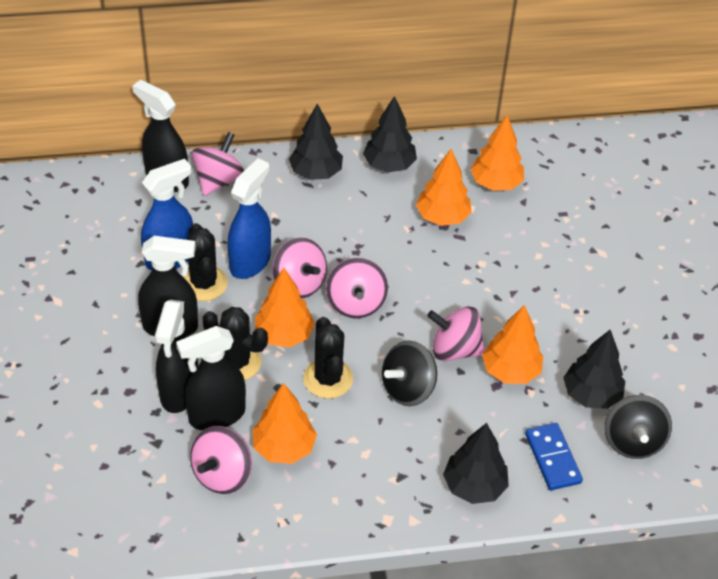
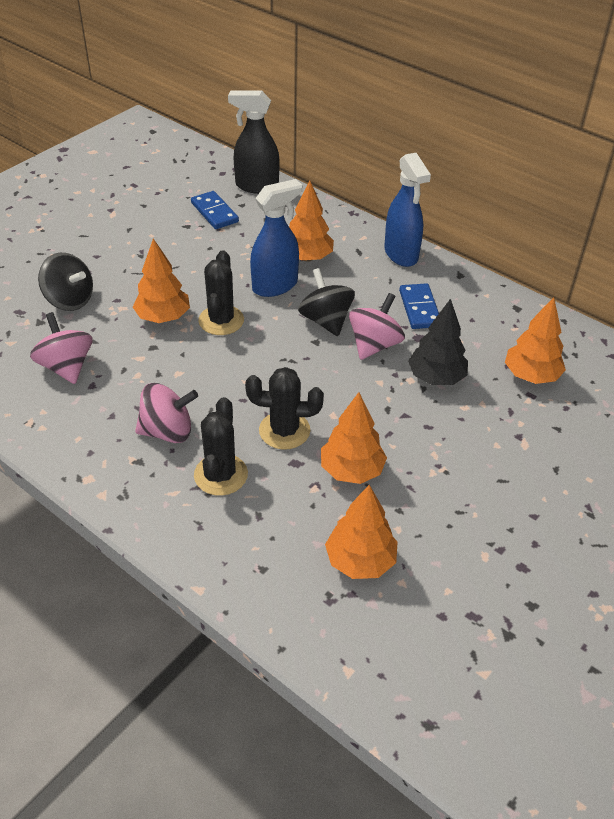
black spray bottle: [132,80,189,192] [138,236,198,337] [155,300,198,413] [176,326,246,430] = 4 -> [228,90,280,194] = 1
black tree: [289,104,343,180] [363,96,417,172] [443,423,509,504] [563,330,625,409] = 4 -> [408,299,468,385] = 1
blue domino: [525,423,583,490] = 1 -> [191,191,239,229] [399,283,439,329] = 2
pink spinning top: [190,426,252,494] [191,132,244,196] [272,237,327,298] [326,258,388,319] [427,306,485,361] = 5 -> [30,312,92,384] [135,383,198,443] [349,293,405,360] = 3

